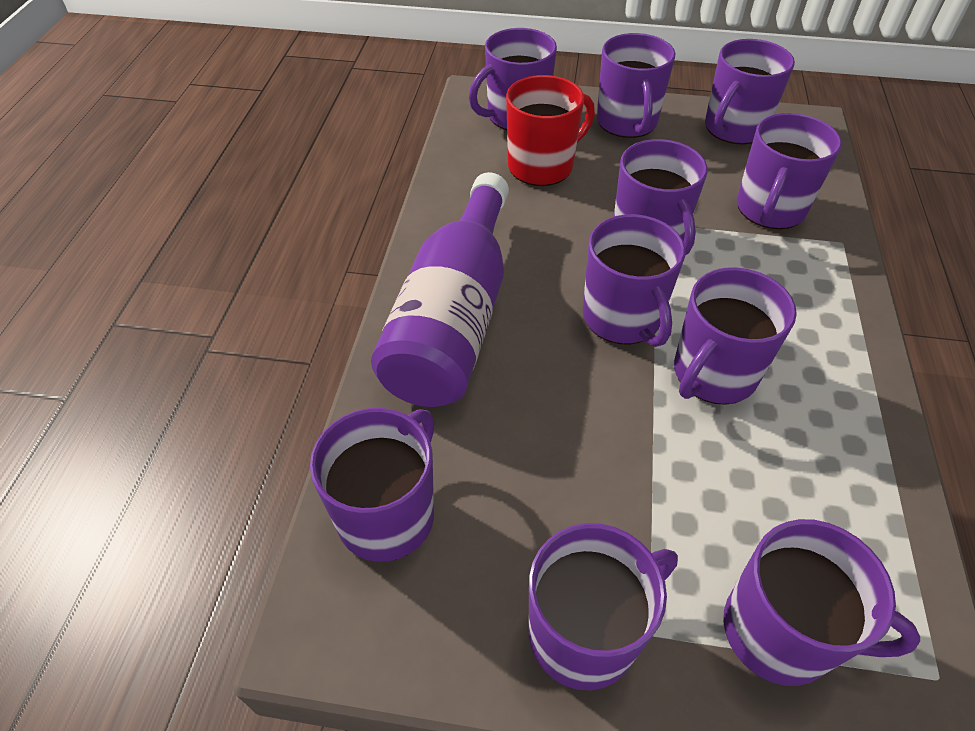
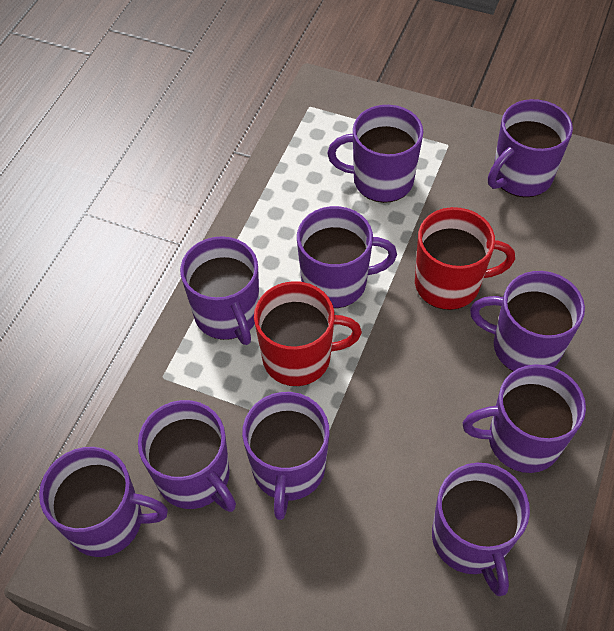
purple bottle: [371,172,509,407] = 1 -> none = 0
red mug: [506,75,595,186] = 1 -> [254,281,362,386] [415,207,515,310] = 2

